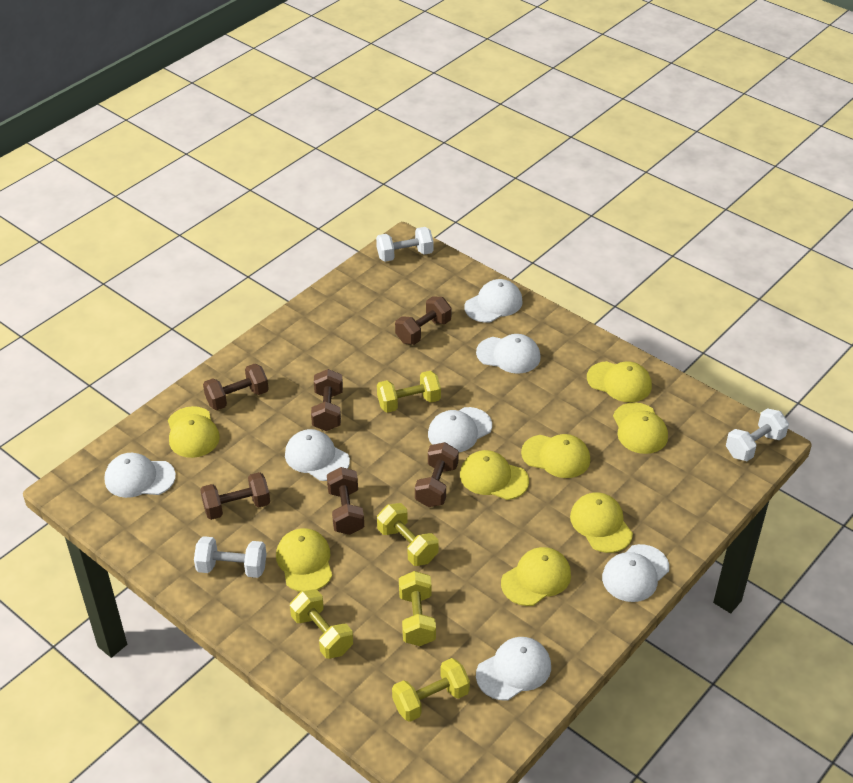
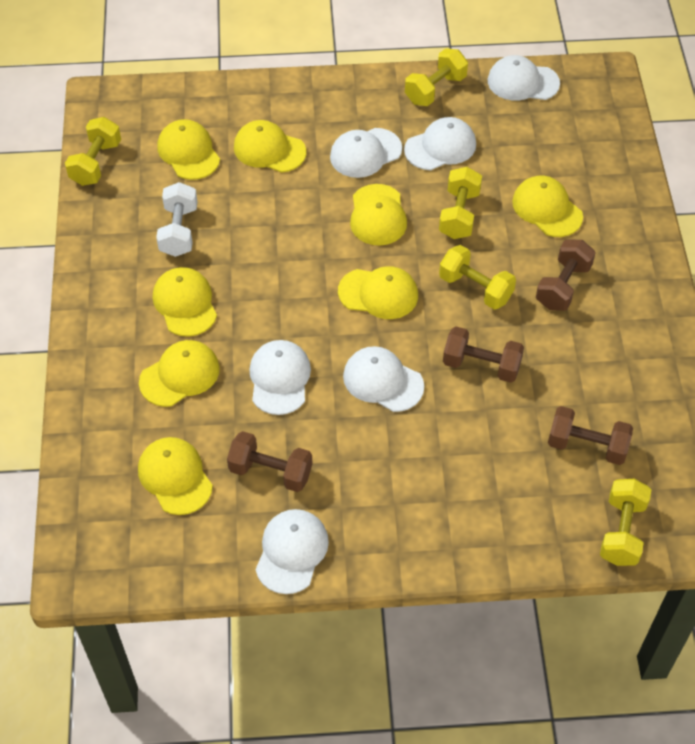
brown dumbbell: [200,472,270,520] [203,364,269,410] [311,369,343,431] [327,467,364,535] [395,296,452,345] [415,442,459,507] = 6 -> [227,431,312,492] [443,327,524,383] [536,240,596,311] [548,406,633,465] = 4
white cap: [105,453,176,498] [285,429,350,481] [428,407,492,452] [465,279,523,323] [476,334,541,374] [476,637,551,700] [602,544,669,602] = 7 -> [249,340,311,415] [255,509,329,594] [330,128,402,178] [343,346,424,412] [404,117,476,170] [488,55,560,101] = 6
white dumbbell: [194,536,267,578] [376,227,433,262] [726,408,789,461] = 3 -> [156,182,198,257] = 1

